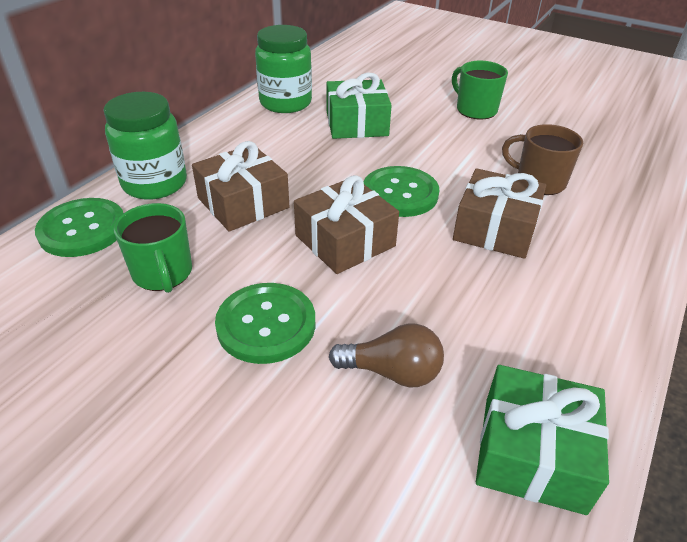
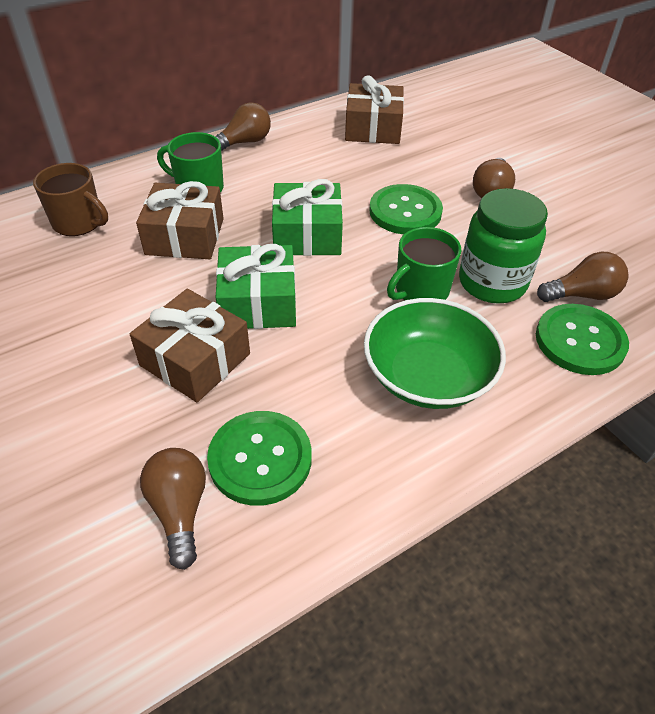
brown light bulb: [329,324,444,387] = 1 -> [140,448,206,570] [215,102,271,151] [473,158,515,198] [537,252,628,302] = 4
green bowl: none = 0 -> [364,298,506,409] = 1
green jar: [103,92,187,200] [255,25,312,113] = 2 -> [459,188,548,303] = 1

